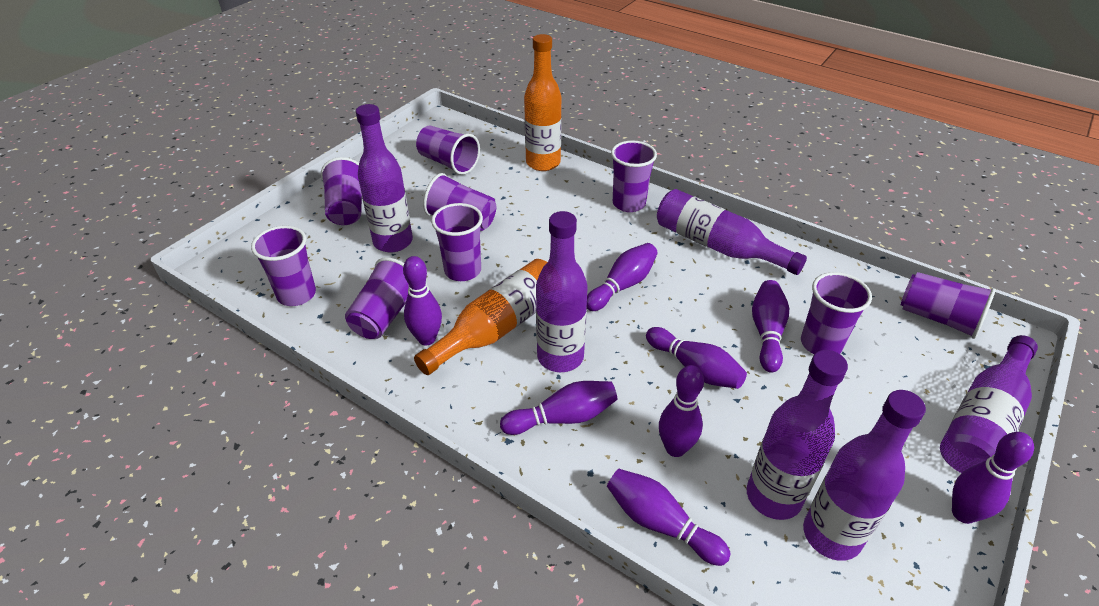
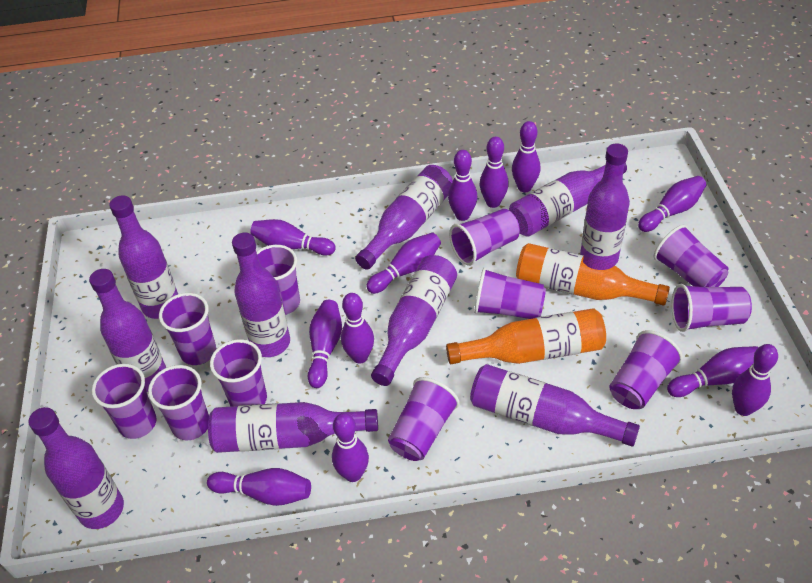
purple bottle: [356,104,413,252] [536,211,588,372] [657,189,807,275] [747,350,848,520] [803,390,926,561] [940,335,1038,473] = 6 -> [28,407,124,529] [89,269,166,392] [109,196,178,319] [208,402,378,453] [232,233,290,357] [355,165,453,270] [371,255,457,386] [470,364,640,447] [509,162,627,237] [580,144,630,266] = 10
purple bowling pin: [403,256,442,345] [500,381,617,435] [587,243,658,311] [607,469,731,566] [646,327,747,389] [659,365,704,457] [752,280,789,373] [952,432,1034,524] = 8 -> [207,468,311,506] [250,219,335,255] [308,300,342,388] [332,413,369,482] [341,293,374,364] [366,233,441,294] [448,150,477,221] [480,137,509,208] [512,121,540,192] [638,176,706,232] [667,346,759,397] [732,344,778,416] = 12
purple cup: [251,226,316,306] [321,157,362,225] [345,257,409,339] [416,126,480,175] [423,173,496,231] [431,203,483,281] [611,141,657,212] [801,272,872,354] [901,272,996,339] = 9 -> [92,364,157,439] [148,365,209,440] [159,293,216,365] [210,339,267,407] [257,245,300,315] [388,377,460,461] [449,209,520,266] [474,268,546,319] [609,330,683,409] [654,225,728,287] [671,284,752,332] = 11

